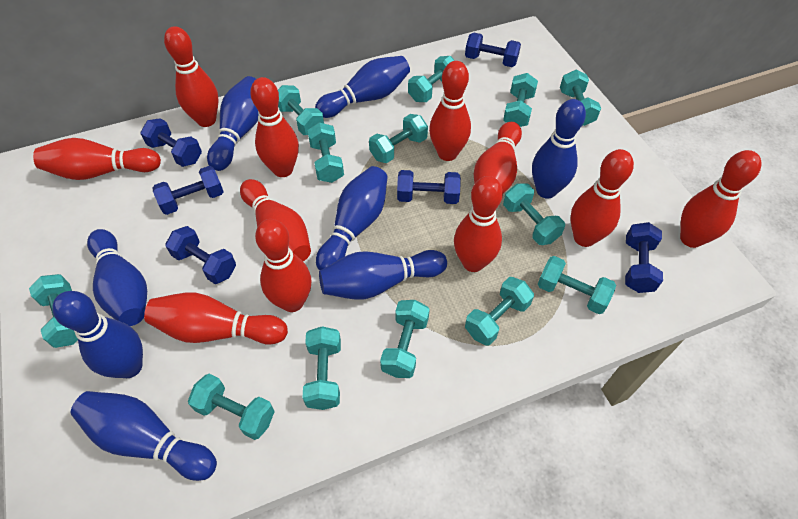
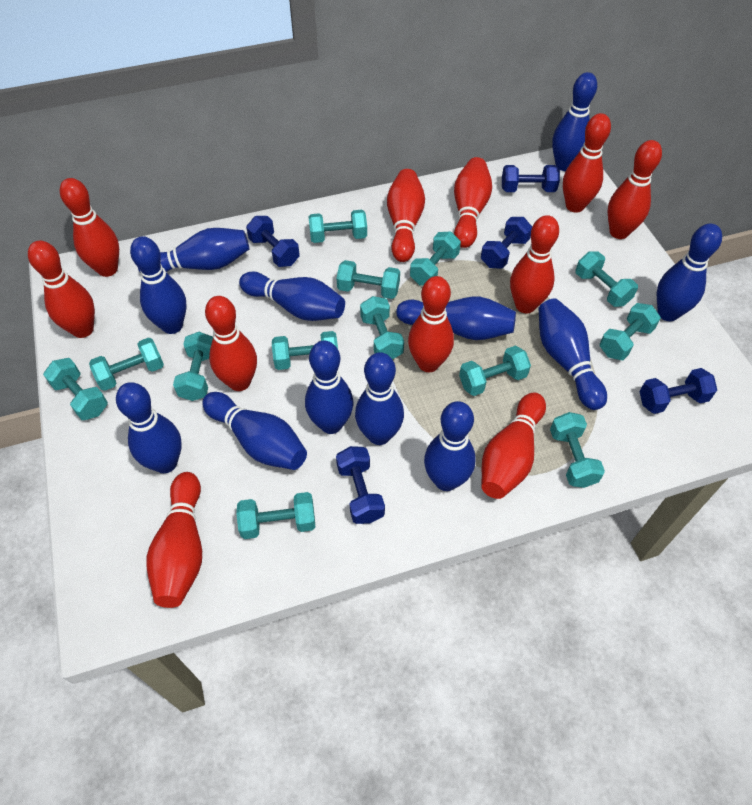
blue bowling pin: [52,291,143,378] [71,391,217,481] [87,229,147,326] [207,76,259,171] [315,56,410,118] [316,166,388,270] [319,250,447,300] [532,99,586,199] = 8 -> [116,382,182,473] [130,236,186,334] [138,228,249,273] [202,392,307,470] [239,271,345,321] [305,341,353,434] [355,352,404,445] [396,297,516,340] [424,401,476,491] [539,299,607,410] [552,72,597,171] [657,224,722,321] = 12
blue dumbbell: [140,118,202,167] [152,166,224,215] [165,226,236,284] [397,170,461,204] [465,33,521,67] [625,222,663,293] = 6 -> [246,216,300,267] [336,446,385,524] [481,217,532,269] [502,165,560,192] [639,368,717,414] = 5

